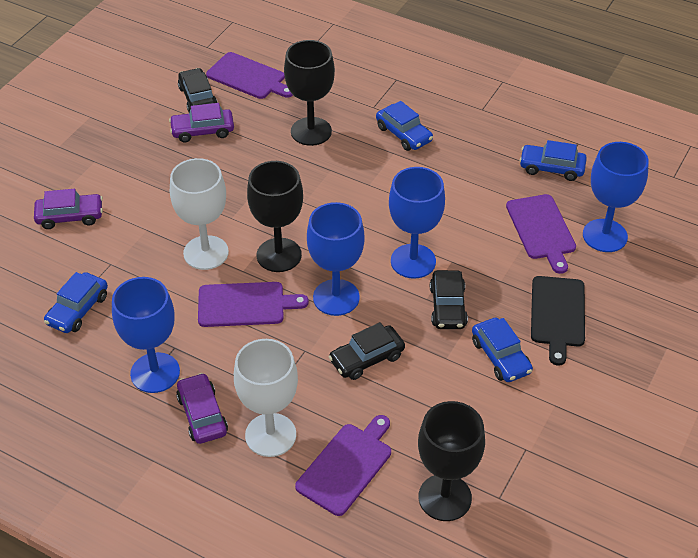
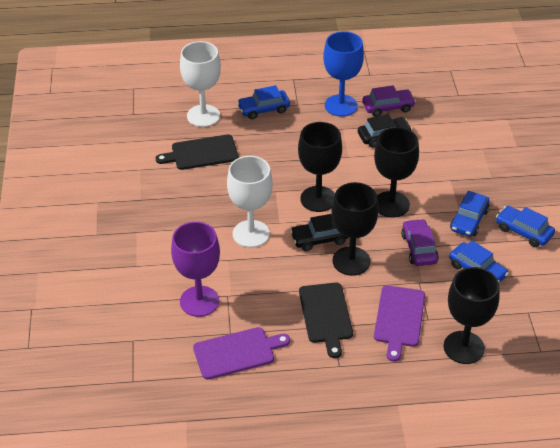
black car: [178,68,218,112] [329,322,405,380] [430,270,468,329] = 3 -> [290,214,349,251] [358,114,412,148] = 2
black cutting board: [531,276,585,365] = 1 -> [156,134,239,170] [299,283,353,358] = 2
black goblet: [247,161,303,272] [284,40,335,146] [418,401,485,521] = 3 -> [298,122,342,212] [331,182,379,276] [374,127,419,218] [444,267,500,364] = 4
blue goblet: [112,277,180,393] [307,202,365,316] [389,167,445,279] [583,142,649,252] = 4 -> [323,31,364,117] = 1
purple car: [34,189,103,229] [169,103,234,143] [176,373,228,444] = 3 -> [362,85,416,117] [401,219,439,266] = 2
purple cutting board: [198,282,309,327] [206,52,293,99] [295,415,391,516] [506,194,576,274] = 4 -> [193,327,290,380] [374,285,425,362] = 2
purple goblet: none = 0 -> [171,222,220,317] = 1

